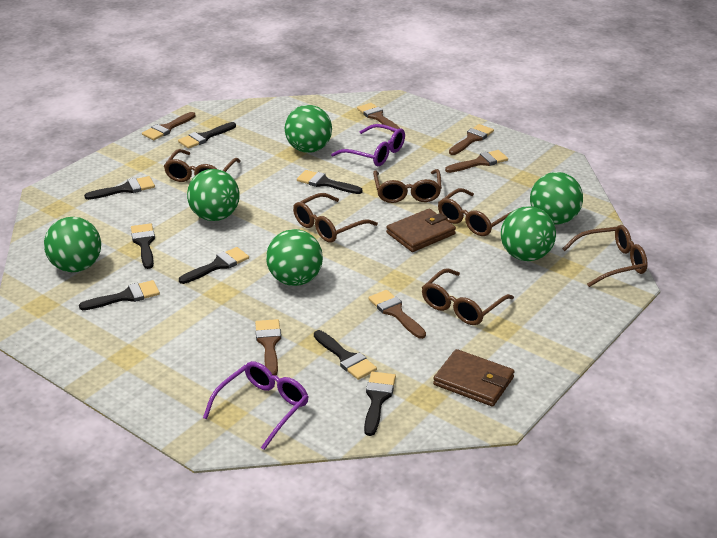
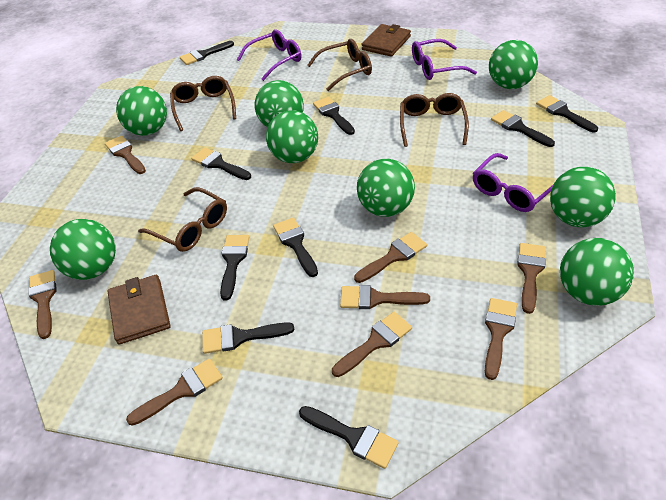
black brush: [79,280,160,310] [84,176,155,200] [131,223,155,269] [178,122,236,149] [179,247,249,284] [297,170,363,194] [314,330,377,380] [364,372,396,436] = 8 -> [180,41,234,65] [191,148,251,180] [202,322,295,354] [220,235,249,300] [273,218,318,277] [299,406,399,469] [313,97,355,135] [491,110,555,147] [536,95,598,133] = 9
brown brush: [142,112,196,140] [255,319,281,375] [357,103,400,132] [368,290,426,339] [445,150,508,173] [449,124,494,155] = 6 -> [28,270,57,339] [105,135,146,174] [126,358,223,426] [332,312,412,377] [340,285,430,309] [354,232,427,283] [485,298,517,380] [517,243,546,314] = 8
brown glasses: [164,149,241,182] [293,193,378,243] [373,169,442,203] [422,268,514,325] [438,188,511,236] [562,225,648,287] = 6 -> [138,187,227,252] [170,76,236,131] [307,39,372,91] [400,93,469,147] = 4
green ball: [44,217,101,272] [187,169,240,221] [266,229,323,286] [285,105,332,153] [501,206,556,261] [530,172,583,224] = 6 -> [50,219,116,280] [116,86,167,136] [255,80,304,127] [266,110,318,163] [357,159,415,217] [489,40,538,89] [550,167,616,227] [560,238,634,306] = 8
purple glasses: [203,361,308,450] [331,124,405,166] = 2 -> [237,29,302,81] [412,39,477,80] [473,153,554,212] = 3

